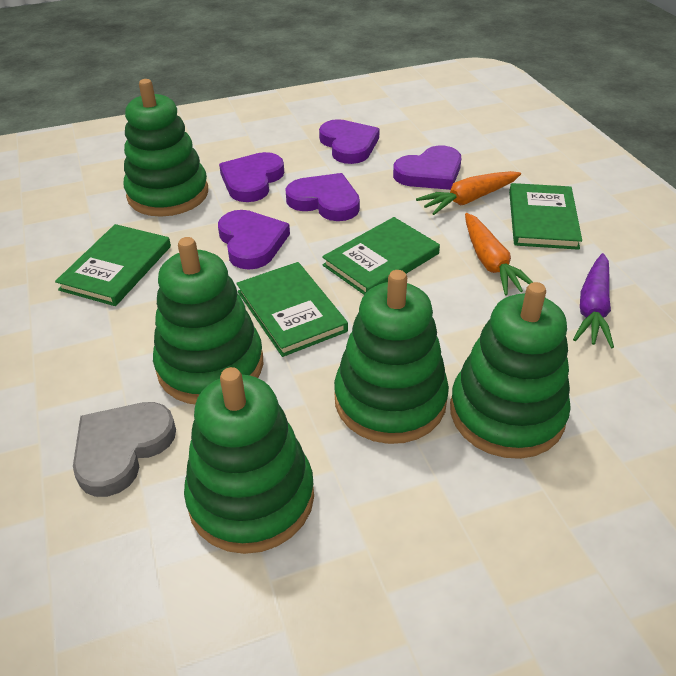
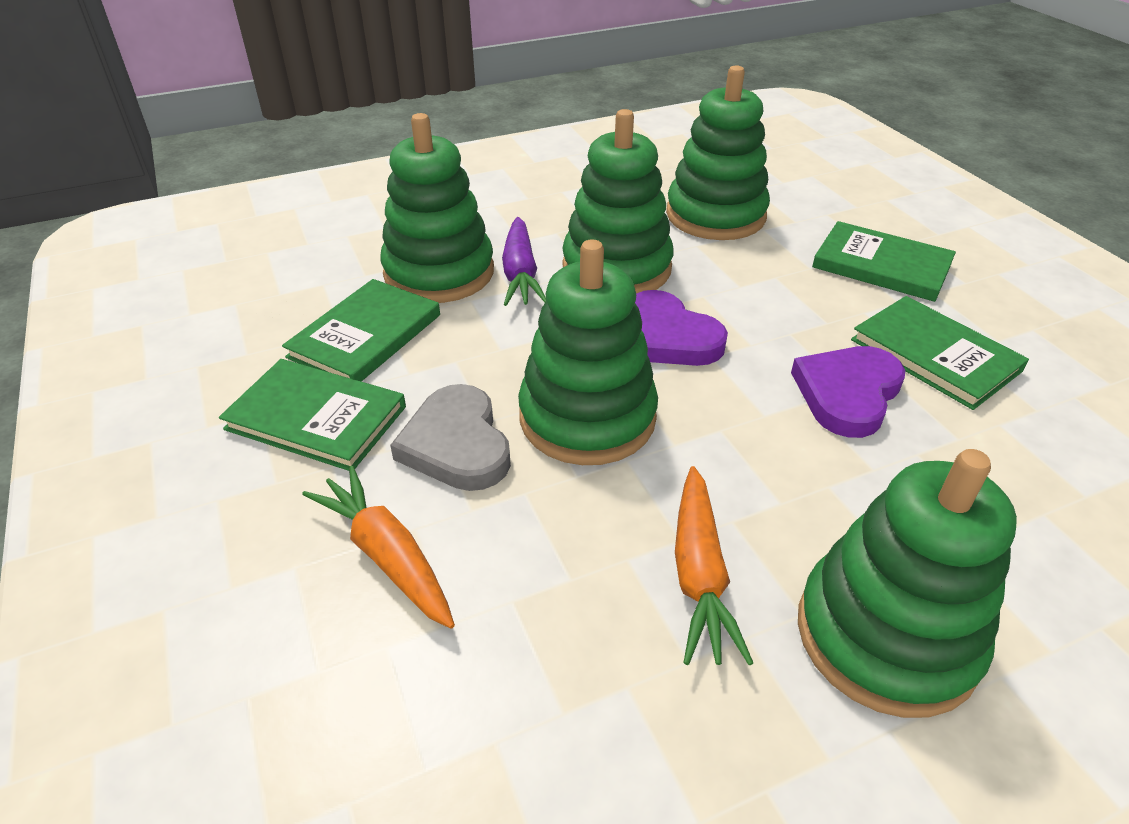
purple heart: [218,210,290,270] [219,152,284,202] [285,173,360,221] [319,119,380,164] [393,145,461,190] = 5 -> [635,290,728,366] [791,346,905,438] = 2

